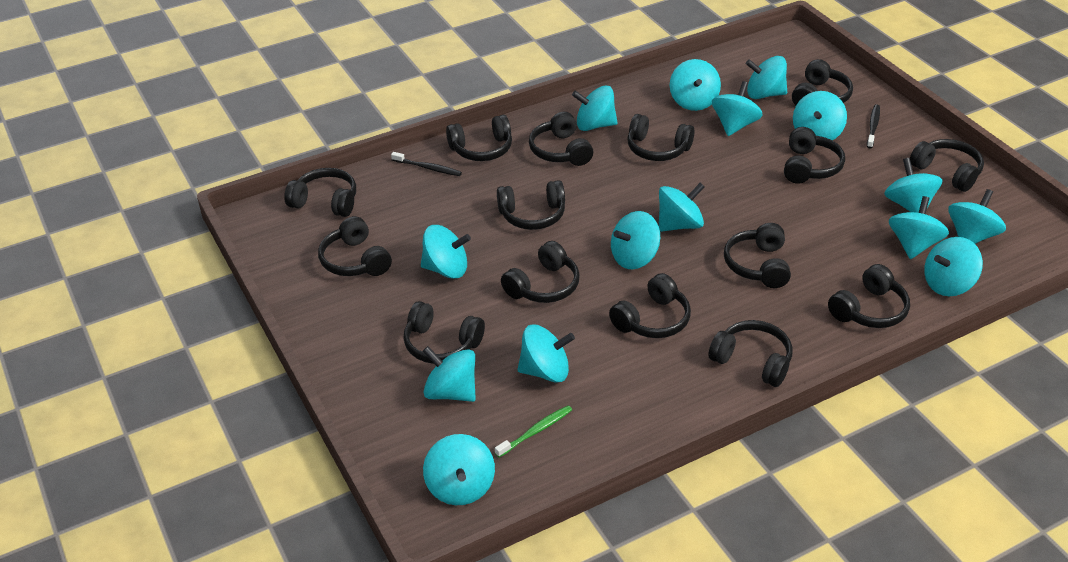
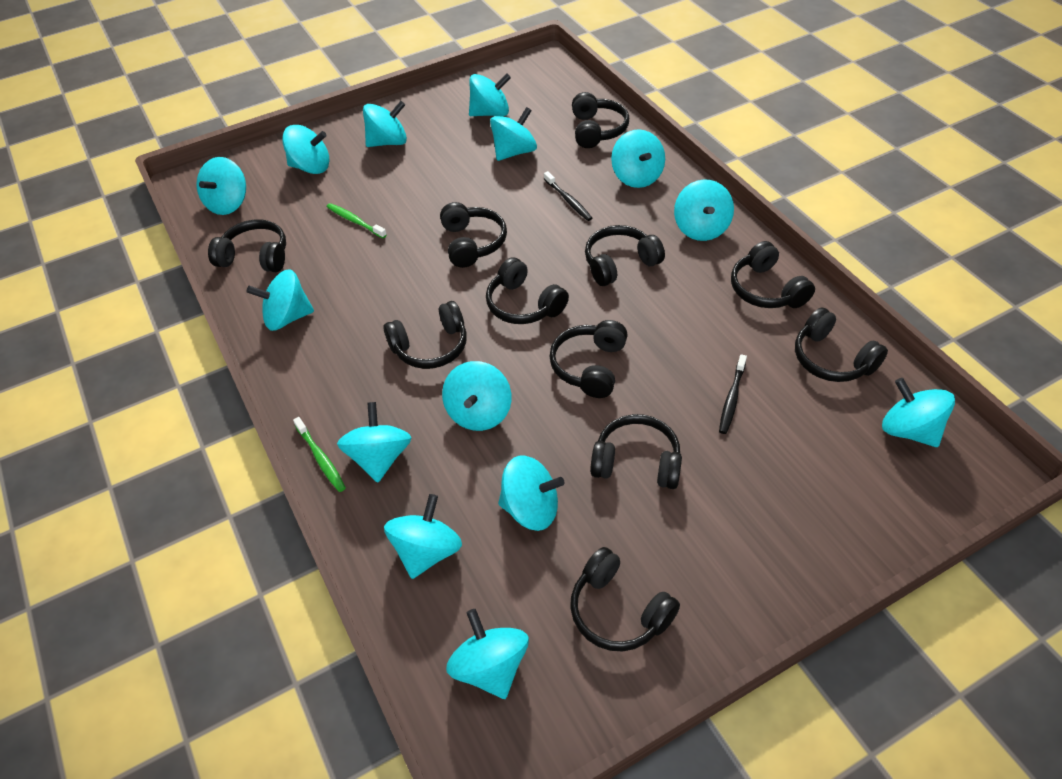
black headphones: [284,168,356,217] [318,216,392,276] [403,301,485,364] [446,115,512,161] [497,180,565,230] [501,241,580,303] [529,112,593,166] [609,273,691,338] [627,114,695,161] [708,320,792,387] [724,223,791,288] [784,127,845,184] [792,59,853,105] [828,264,910,328] [910,139,984,192] = 15 -> [208,219,286,272] [383,301,467,369] [440,202,507,268] [486,257,569,324] [549,320,628,398] [570,547,680,651] [572,92,629,148] [585,225,665,286] [590,414,682,489] [731,241,815,308] [795,307,888,382] = 11
green toothbrush: [495,405,572,457] = 1 -> [293,417,346,492] [327,203,387,238] = 2
turquoise spinning top: [421,225,471,279] [423,346,476,402] [423,434,495,505] [517,325,575,382] [572,86,618,131] [611,211,660,269] [659,183,705,232] [670,59,721,111] [712,81,763,136] [746,56,787,99] [793,91,847,140] [884,158,943,213] [889,196,949,259] [924,237,983,296] [948,189,1006,244] = 15 -> [197,157,246,215] [246,269,314,331] [282,125,329,174] [337,402,412,483] [363,101,407,147] [384,494,462,579] [442,361,512,431] [446,609,529,699] [469,74,511,116] [490,107,537,161] [498,455,564,531] [611,129,665,188] [674,179,734,241] [882,378,955,447] = 14

